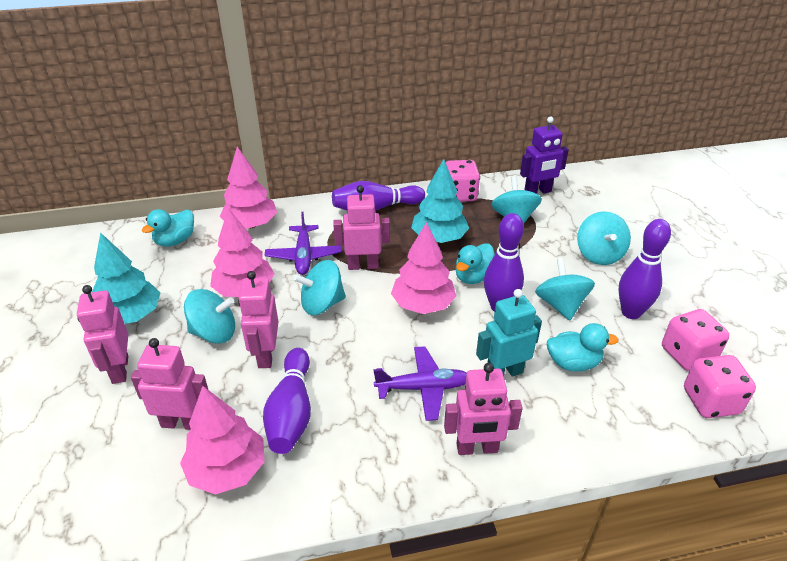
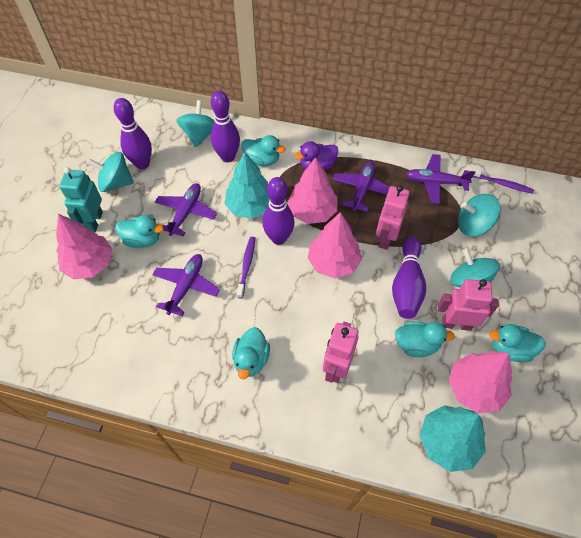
pink dice: [445,160,480,202] [662,309,729,371] [684,355,756,418] = 3 -> none = 0
pink robot: [77,285,128,384] [131,338,208,430] [238,271,278,368] [333,185,390,270] [444,363,523,455] = 5 -> [323,322,358,383] [376,185,410,250] [438,279,499,331] = 3
purple duck: none = 0 -> [294,141,338,171] = 1
purple plane: [265,212,341,275] [373,346,467,421] = 2 -> [152,254,220,316] [155,183,217,236] [332,161,390,212] [406,154,475,204] = 4
purple robot: [520,116,569,194] = 1 -> none = 0
purple toothbrush: none = 0 -> [237,237,255,298] [470,168,534,194] = 2
turquoise duck: [142,209,194,247] [456,243,495,284] [547,323,619,372] = 3 -> [115,215,164,248] [232,327,270,379] [241,135,286,166] [395,321,455,357] [489,324,546,362] = 5
turquoise spinning top: [184,289,235,344] [293,260,346,315] [491,176,542,224] [535,257,595,320] [577,211,631,265] = 5 -> [87,152,134,192] [176,100,214,147] [450,248,500,288] [458,194,501,237] = 4

